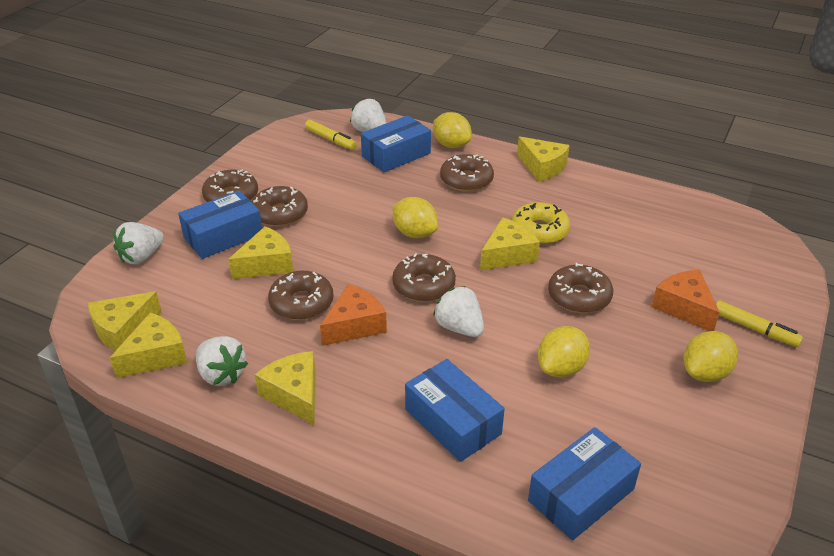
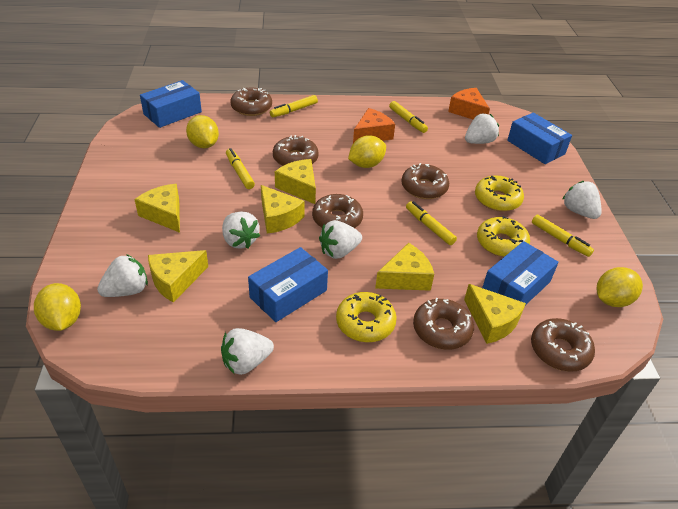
white strawberry: [113,222,164,264] [196,336,248,386] [350,98,387,132] [433,286,484,337] = 4 -> [97,254,148,297] [221,328,274,375] [222,211,260,249] [319,220,362,259] [465,114,499,144] [562,181,602,219] = 6
yellow donut: [512,202,570,245] = 1 -> [336,292,397,342] [475,175,524,212] [477,216,530,257] = 3
yellow marker: [305,120,357,150] [716,301,803,347] = 2 -> [226,148,255,189] [270,95,318,118] [389,101,428,133] [406,201,457,245] [532,215,594,257] = 5

